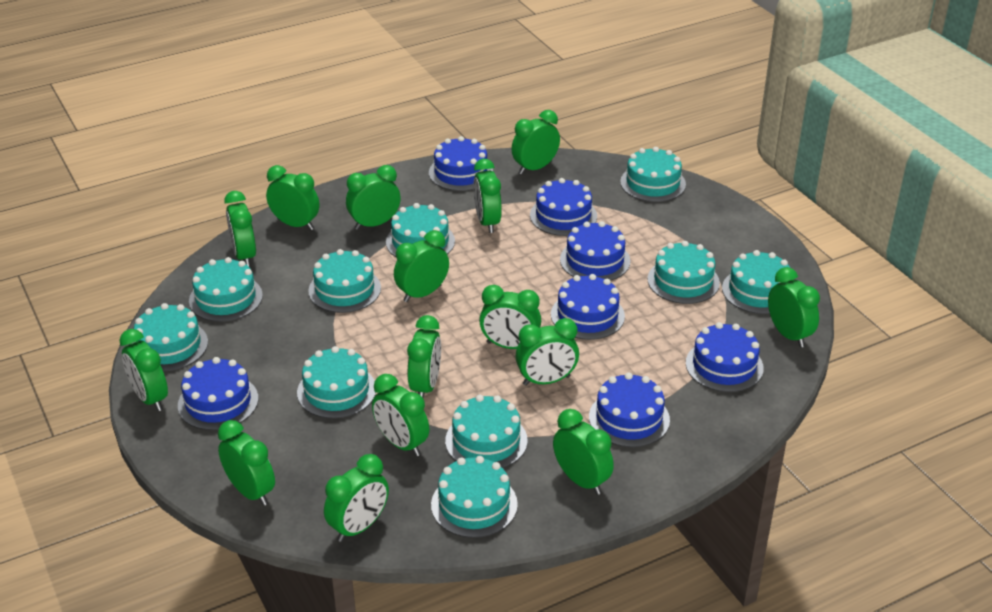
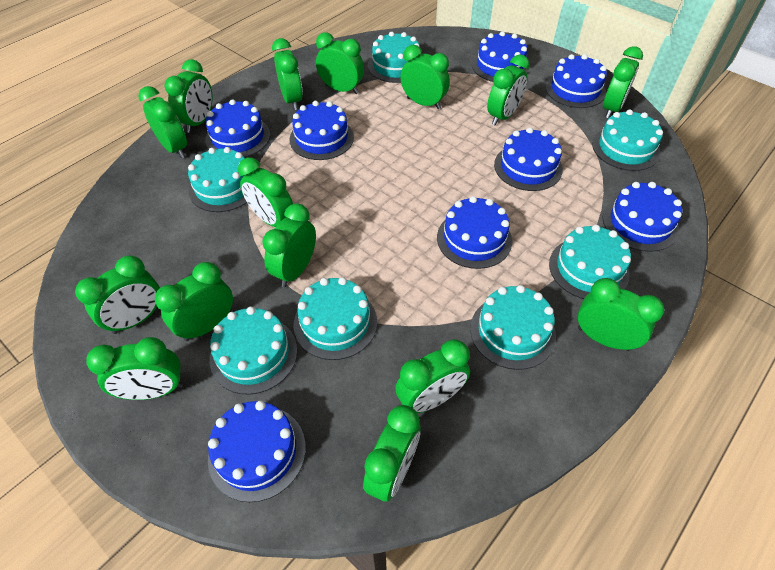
blue cake: [178,357,258,430] [429,136,493,191] [530,178,597,236] [551,274,625,340] [560,221,631,281] [589,373,670,447] [686,322,764,392] = 7 -> [205,99,270,157] [208,401,306,502] [290,101,354,160] [437,196,512,269] [472,31,529,82] [494,127,563,191] [545,54,607,108] [603,182,682,252] = 8
turquoise cake: [134,303,208,371] [189,257,263,322] [297,346,376,419] [308,249,381,313] [386,203,455,257] [431,456,518,538] [445,395,528,468] [620,147,686,202] [647,241,720,304] [722,250,790,314] = 10 -> [188,147,247,212] [210,307,297,394] [294,277,377,360] [368,32,420,83] [470,285,556,370] [549,225,631,299] [592,109,663,171] = 7

